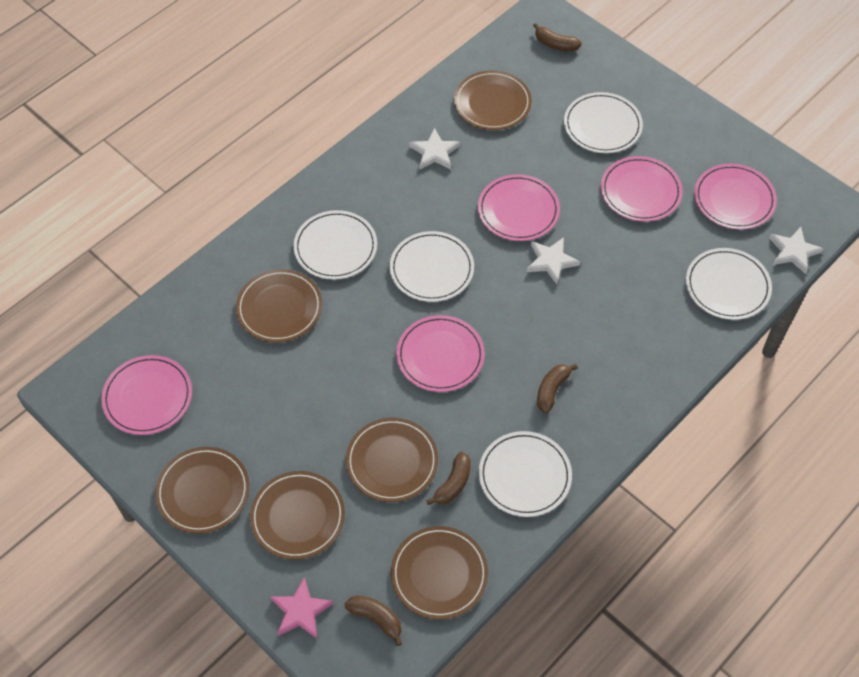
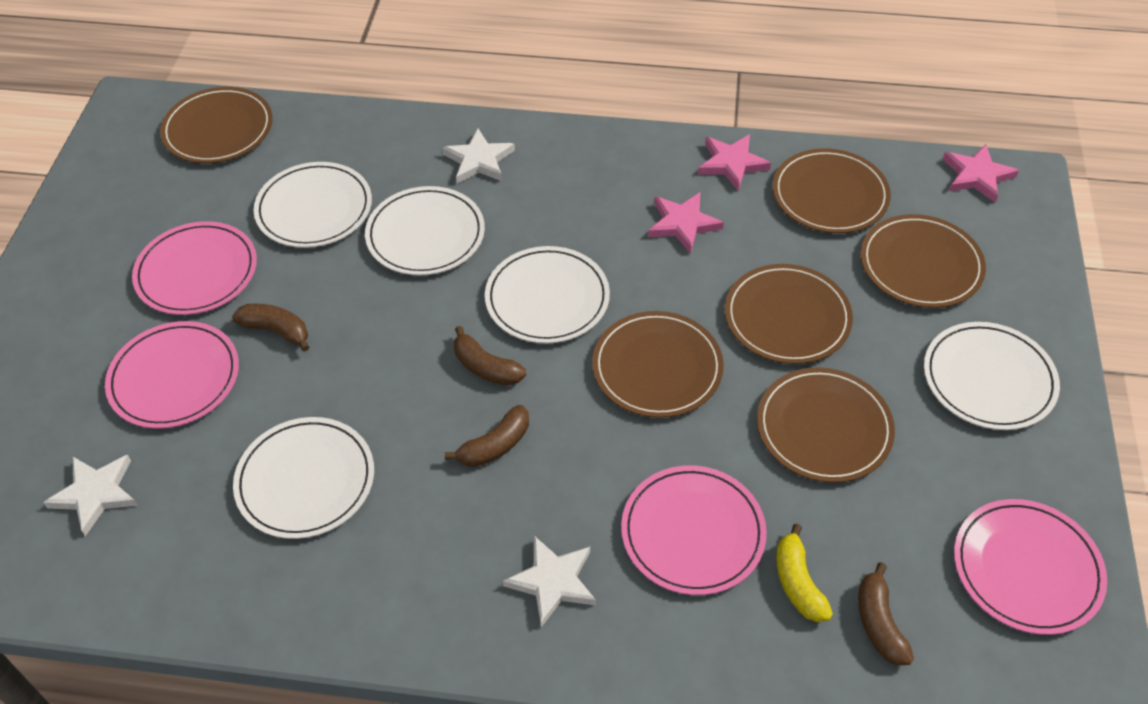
pink plate: [101,355,192,435] [396,315,485,392] [478,174,560,241] [601,156,683,222] [694,164,777,229] = 5 -> [105,321,239,429] [132,221,257,315] [621,465,767,595] [954,499,1107,635] = 4
pink star: [270,577,334,638] = 1 -> [648,192,724,254] [698,134,771,191] [943,145,1019,203] = 3
yellow banana: none = 0 -> [776,524,833,622] = 1

